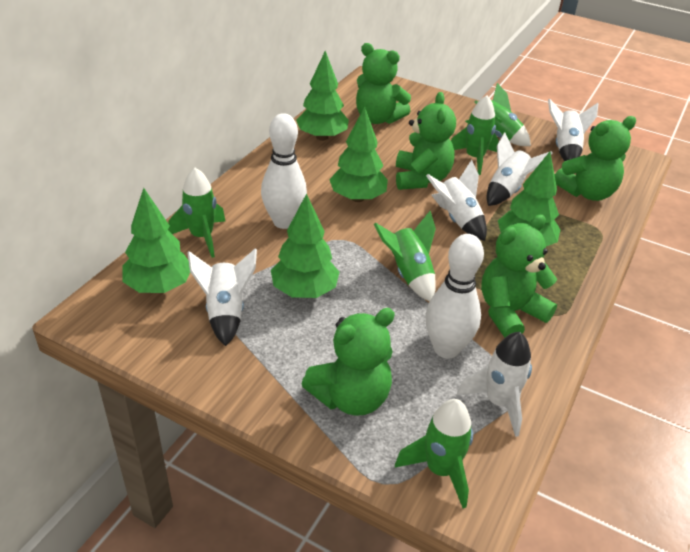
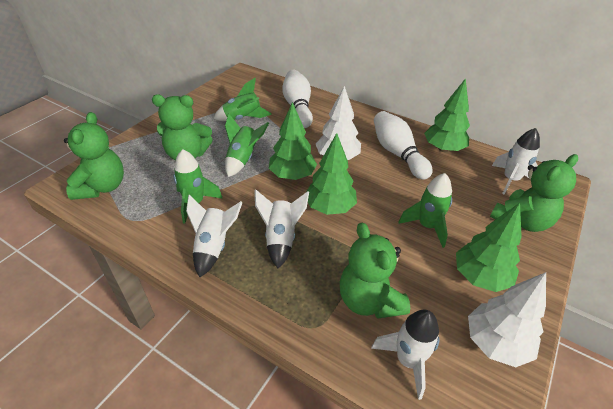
green rocket: [168,168,225,258] [374,211,436,301] [395,399,473,508] [451,95,499,175] [465,83,531,146] = 5 -> [173,149,223,223] [214,78,272,121] [225,114,269,177] [398,173,452,248] = 4
green teddy bear: [302,308,395,416] [356,43,411,124] [396,92,456,190] [481,215,557,338] [555,116,636,201] = 5 -> [64,112,124,200] [152,95,213,161] [340,222,410,319] [490,154,578,232] = 4
green tree: [122,188,190,293] [271,193,339,298] [296,51,349,141] [329,107,388,202] [498,152,561,246] = 5 -> [269,102,317,180] [306,133,357,215] [424,78,470,152] [456,203,522,292] = 4
white rocket: [187,248,257,346] [426,160,487,241] [457,332,532,437] [486,132,552,206] [548,98,598,161] = 5 -> [186,195,243,277] [254,189,309,268] [371,309,440,400] [492,128,540,195] = 4
white tree: none = 0 -> [316,86,361,160] [468,272,546,367] = 2

